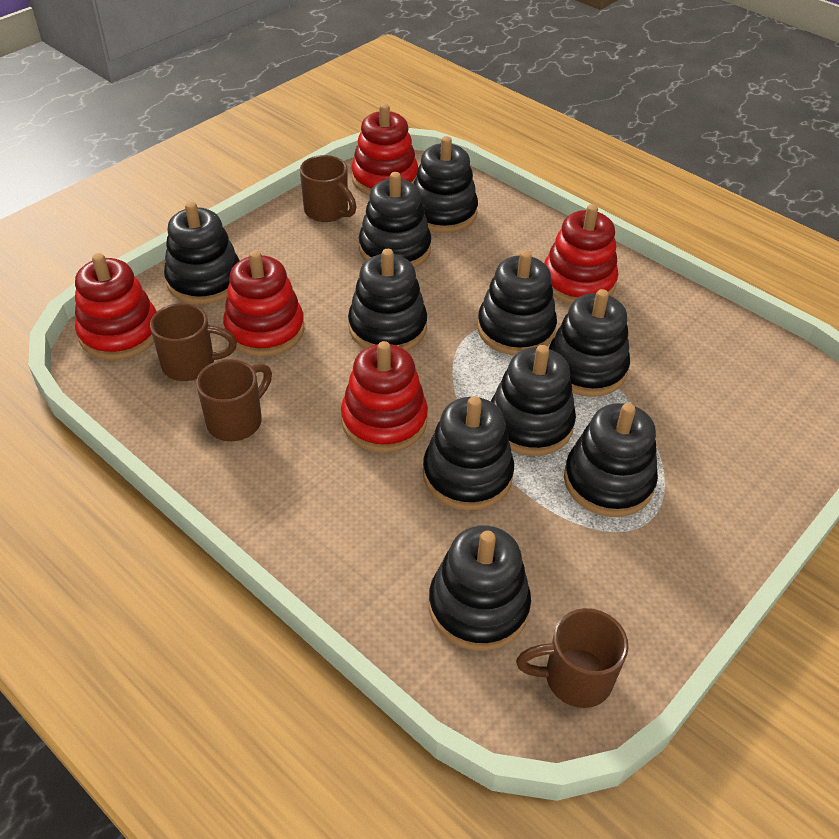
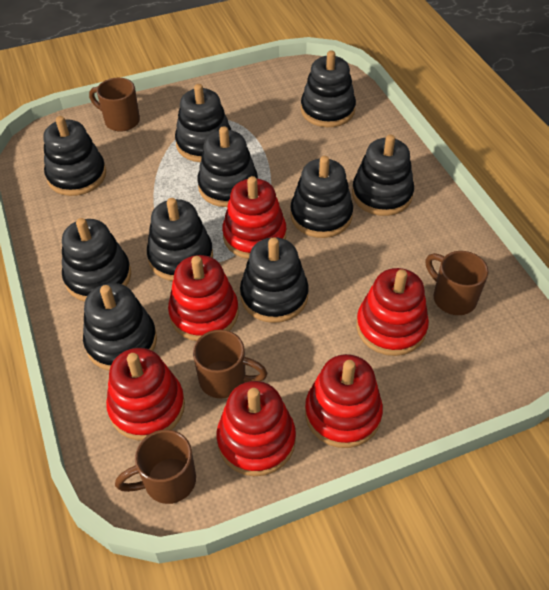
red stacking toy: [75,253,157,360] [223,250,304,357] [341,341,428,453] [351,103,418,196] [544,204,618,304] = 5 -> [106,348,185,441] [168,255,238,341] [217,381,296,476] [222,176,286,259] [305,354,383,448] [356,268,429,356] = 6

